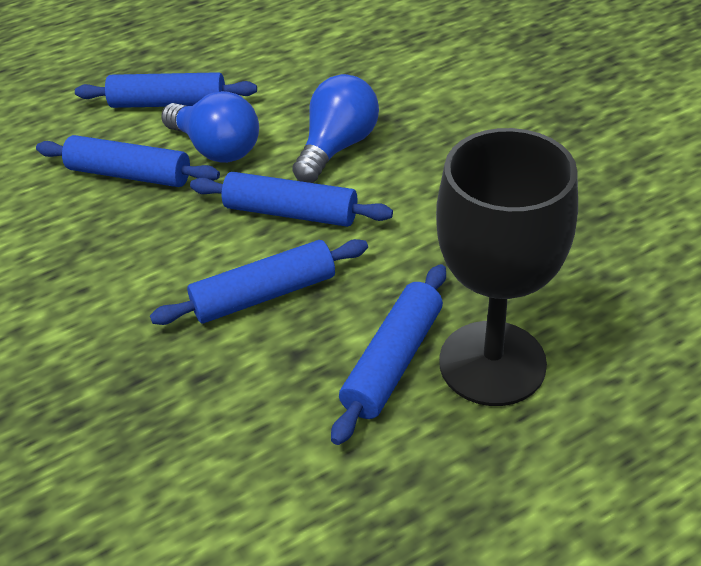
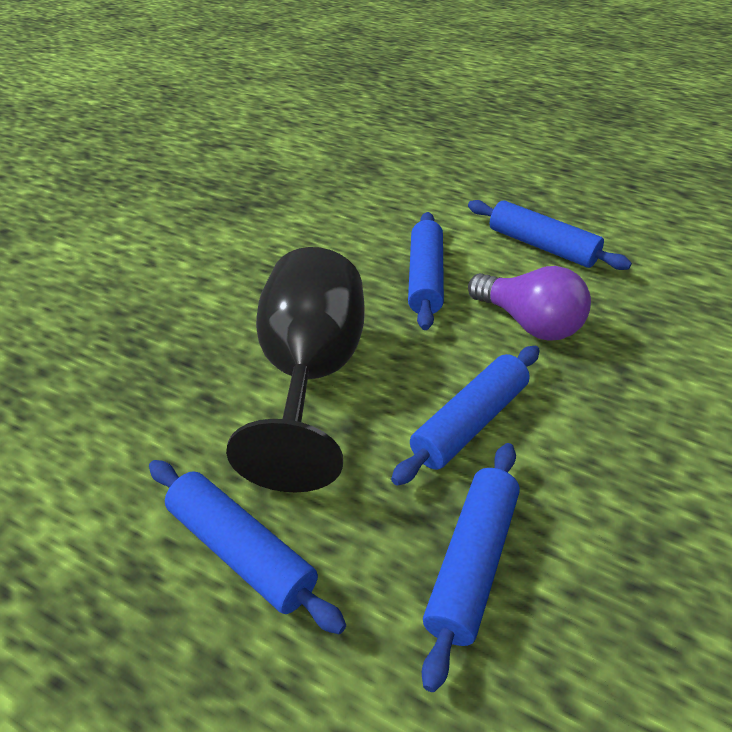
blue light bulb: [161,91,259,163] [292,74,379,183] = 2 -> none = 0
purple light bulb: none = 0 -> [468,266,591,341] = 1

